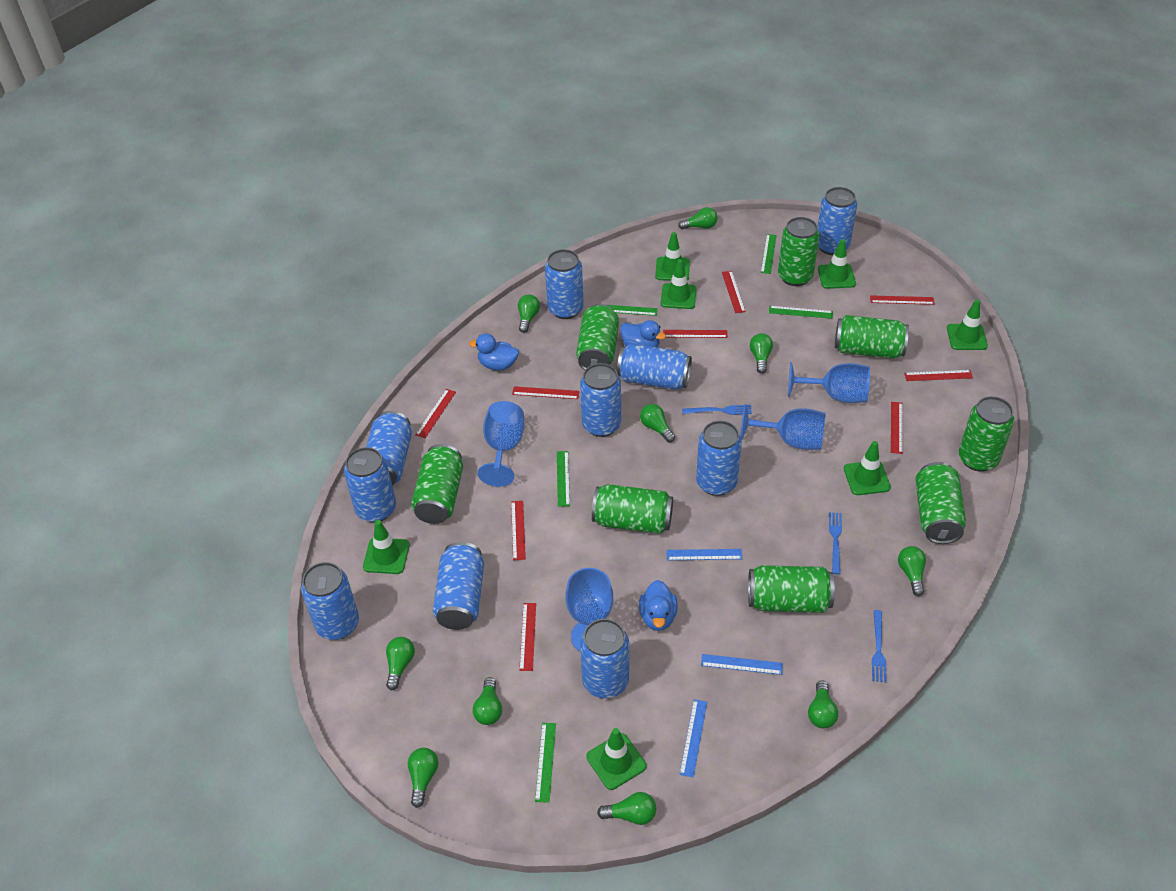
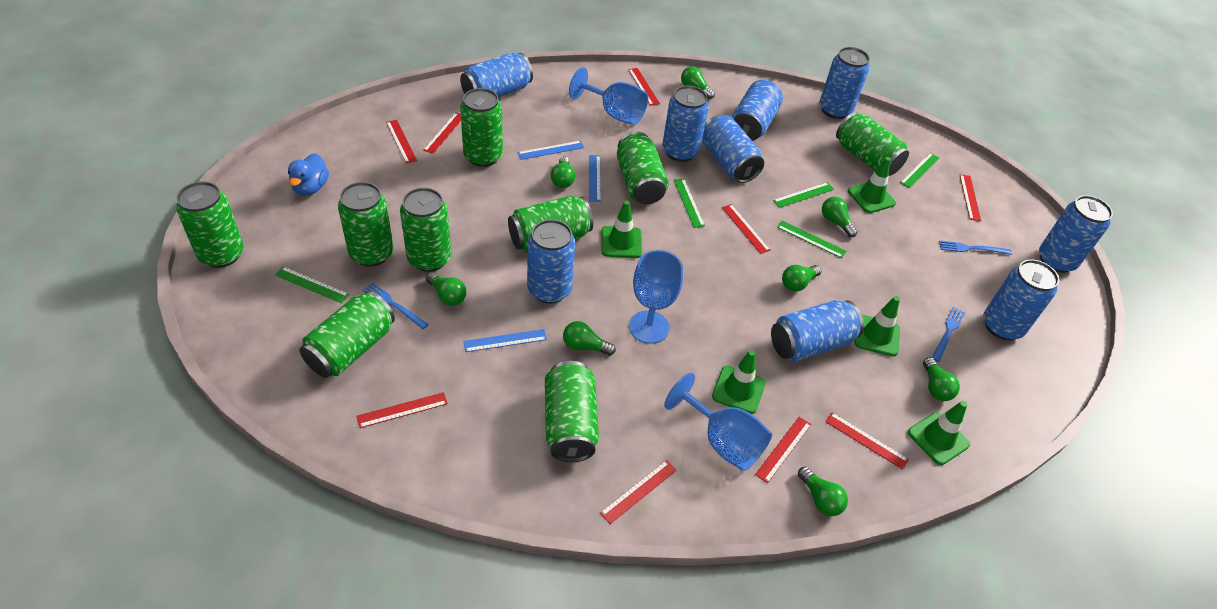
blue can: [301,562,359,640] [344,447,396,522] [366,411,412,486] [433,542,484,630] [545,249,584,319] [580,363,621,437] [580,619,629,698] [617,343,692,390] [696,421,742,496] [818,187,857,255] = 10 -> [460,52,533,97] [527,219,575,304] [662,86,709,162] [702,115,764,183] [732,80,783,141] [771,300,864,362] [819,47,870,119] [983,259,1059,340] [1039,195,1113,273] = 9
blue duck: [469,334,519,370] [620,320,666,347] [639,580,678,631] = 3 -> [288,153,329,195] = 1
blue goblet: [478,401,524,487] [565,568,613,651] [740,404,826,450] [788,362,870,403] = 4 -> [569,67,648,125] [629,250,683,344] [664,373,772,471] = 3
green can: [411,444,463,524] [576,304,619,370] [592,484,673,534] [748,565,835,613] [778,217,820,286] [835,315,909,359] [915,462,966,544] [959,396,1014,472] = 8 -> [176,181,244,268] [299,291,395,378] [338,182,393,266] [400,187,451,272] [460,88,503,167] [508,196,593,252] [545,361,599,462] [617,132,668,204] [836,112,909,176] = 9
green light bulb: [386,637,415,690] [408,748,439,808] [473,677,502,725] [518,295,540,333] [597,792,656,825] [640,404,675,443] [678,207,718,230] [750,333,773,374] [808,680,838,729] [898,546,926,596] = 10 -> [426,272,466,306] [551,156,575,188] [563,321,616,356] [681,66,715,99] [782,265,822,292] [798,467,848,516] [822,197,858,237] [923,357,960,401] = 8
green traffic cone: [363,520,410,574] [586,728,646,790] [655,232,690,281] [661,259,697,309] [818,239,856,289] [844,441,891,495] [947,300,988,350] = 7 -> [601,200,642,258] [712,350,766,414] [848,157,896,213] [854,296,900,357] [908,401,970,465] = 5

